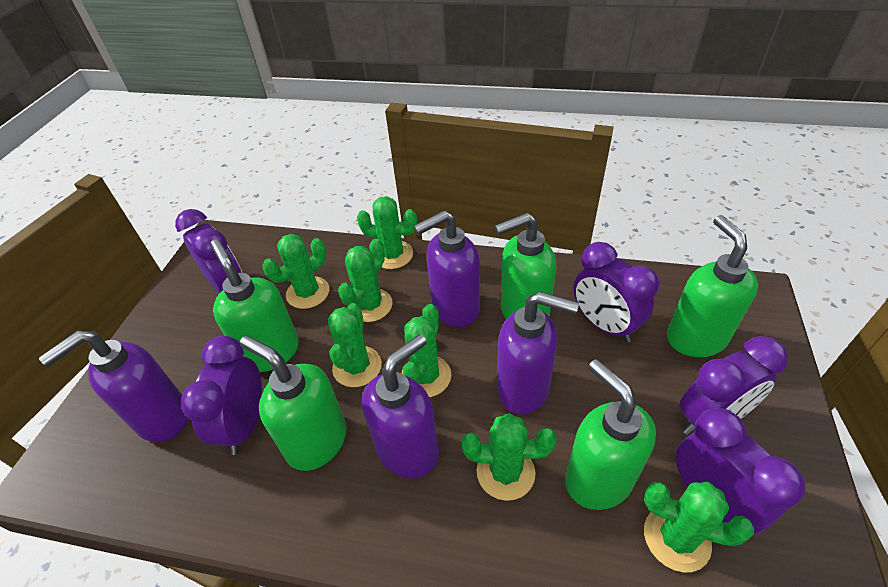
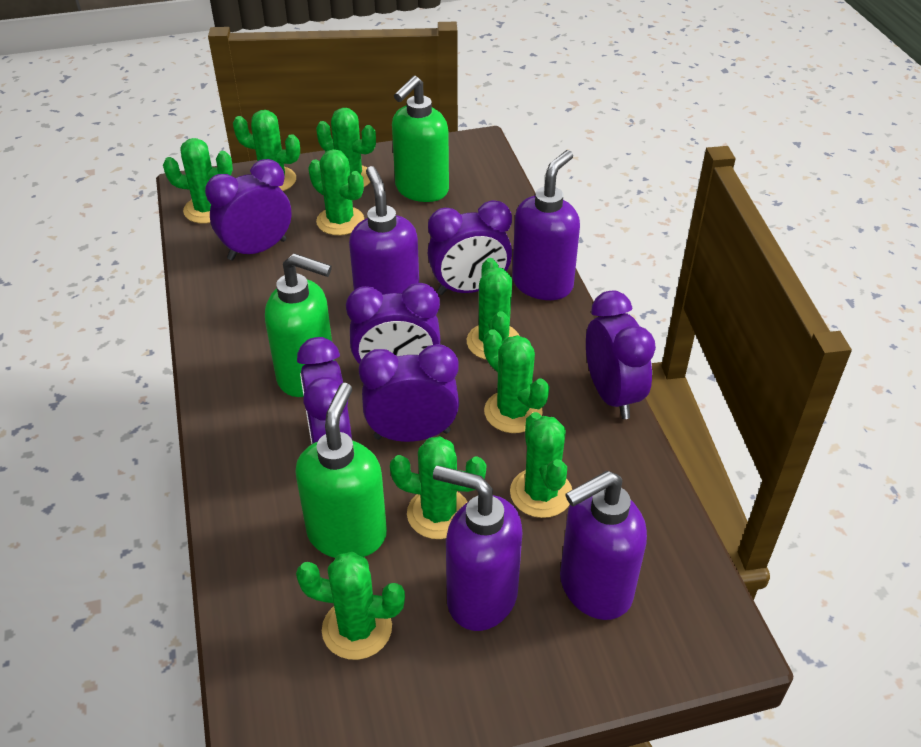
green cactus: [263,234,329,309] [328,303,382,387] [338,239,393,322] [357,196,417,269] [401,304,451,397] [462,413,557,501] [644,482,754,573] = 7 -> [163,138,233,223] [233,110,300,191] [296,552,405,660] [308,149,364,235] [316,108,376,187] [390,436,486,539] [467,258,519,360] [483,329,549,433] [510,412,572,518] = 9
green soap dispenser: [210,239,299,372] [240,336,346,471] [495,213,556,319] [565,359,656,510] [667,215,758,357] = 5 -> [265,253,335,397] [295,383,387,558] [392,76,449,202] = 3
purple clock: [175,209,242,293] [181,336,262,455] [573,242,659,342] [676,408,806,533] [679,336,788,436] = 5 -> [205,159,292,261] [297,337,352,445] [346,283,441,364] [359,344,459,442] [427,200,512,295] [586,291,656,419] = 6

